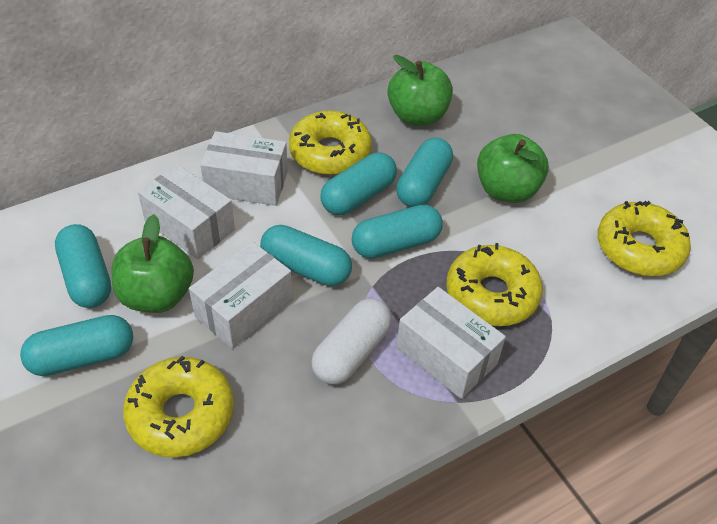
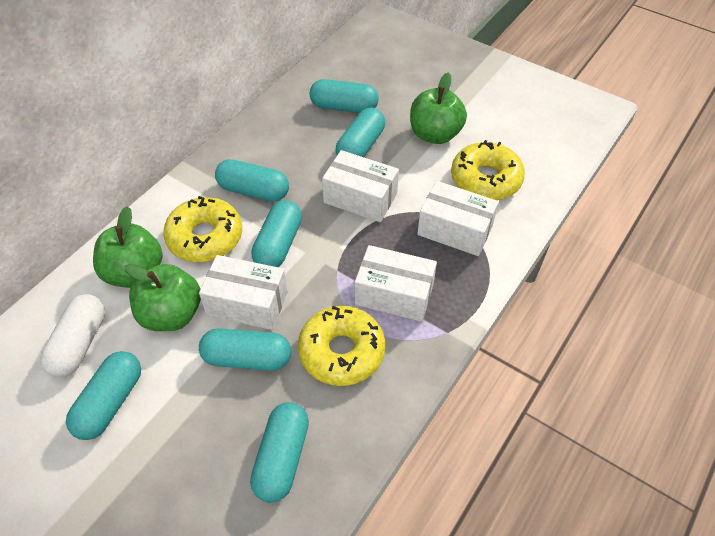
turquoise capsule: [20,315,133,376] [55,224,111,308] [260,225,352,286] [320,152,397,215] [352,205,443,258] [396,138,453,207] = 6 -> [66,351,141,440] [199,328,291,371] [215,159,289,202] [250,402,309,502] [251,200,302,267] [310,79,379,113] [336,107,385,157] = 7
yellow donut: [123,356,234,457] [289,110,372,175] [446,243,543,326] [597,201,691,276] = 4 -> [163,196,242,262] [298,306,385,386] [451,140,525,200] = 3

